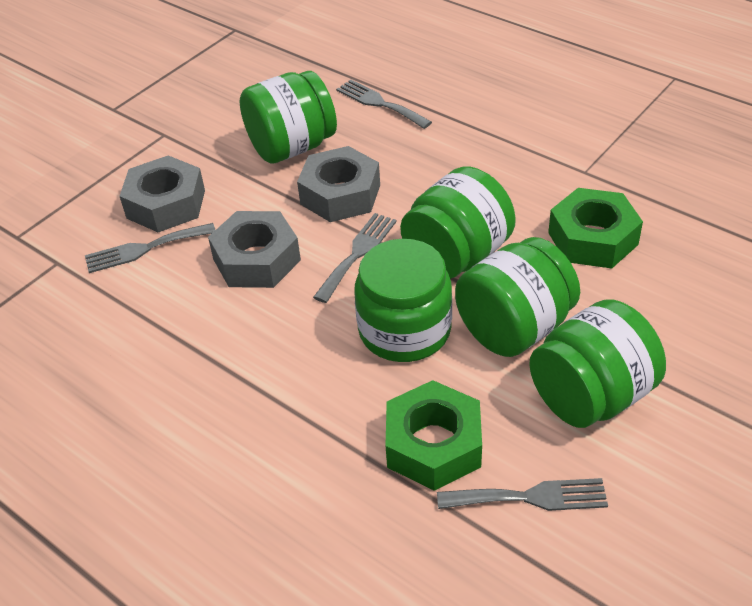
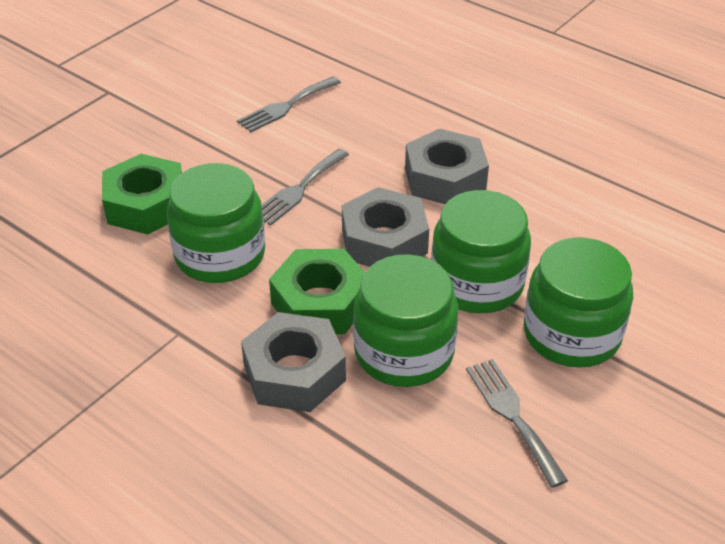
green jar: [240,71,337,164] [354,239,452,362] [400,166,516,279] [455,237,580,357] [529,299,666,428] = 5 -> [167,163,265,283] [353,254,458,387] [431,190,531,314] [524,238,633,368] = 4
grey fork: [85,223,215,273] [313,213,397,303] [336,79,432,129] [437,478,608,511] = 4 -> [237,76,341,132] [262,149,349,226] [466,359,568,488] = 3

